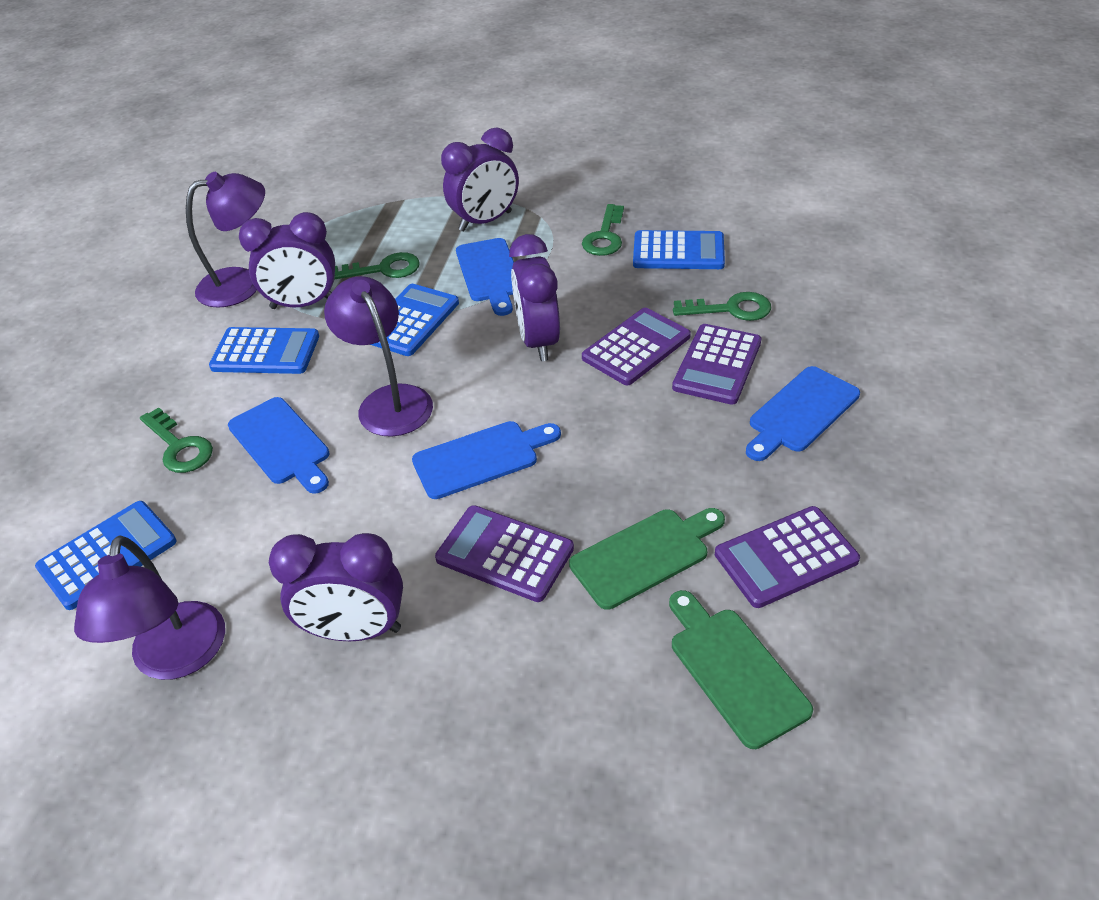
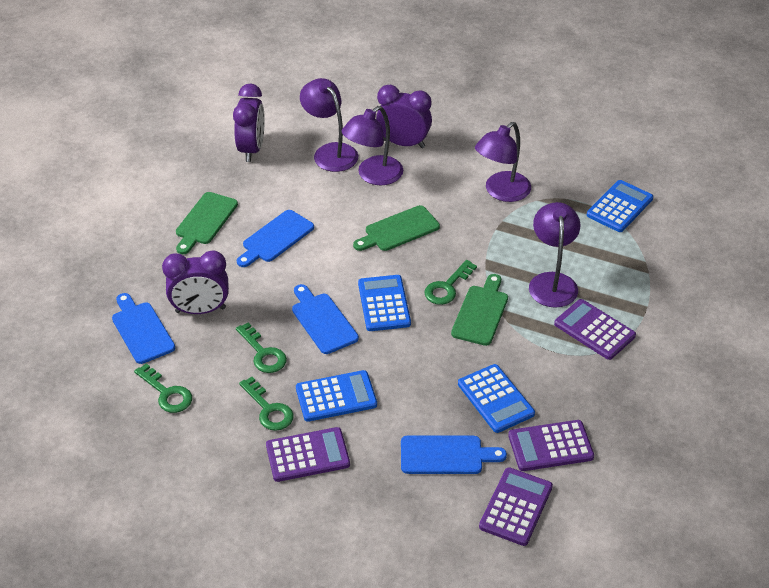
green cutting board: [569,508,725,610] [669,590,813,749] = 2 -> [176,192,238,254] [353,205,440,251] [451,274,508,346] = 3
purple clock: [239,212,335,309] [269,533,403,641] [441,128,519,231] [509,234,560,361] = 4 -> [162,250,229,314] [233,83,265,162] [376,85,432,148] = 3
purple lamp: [74,535,225,680] [186,172,265,308] [324,276,433,437] = 3 -> [300,78,358,172] [342,106,403,185] [475,122,531,202] [529,202,581,308] = 4

